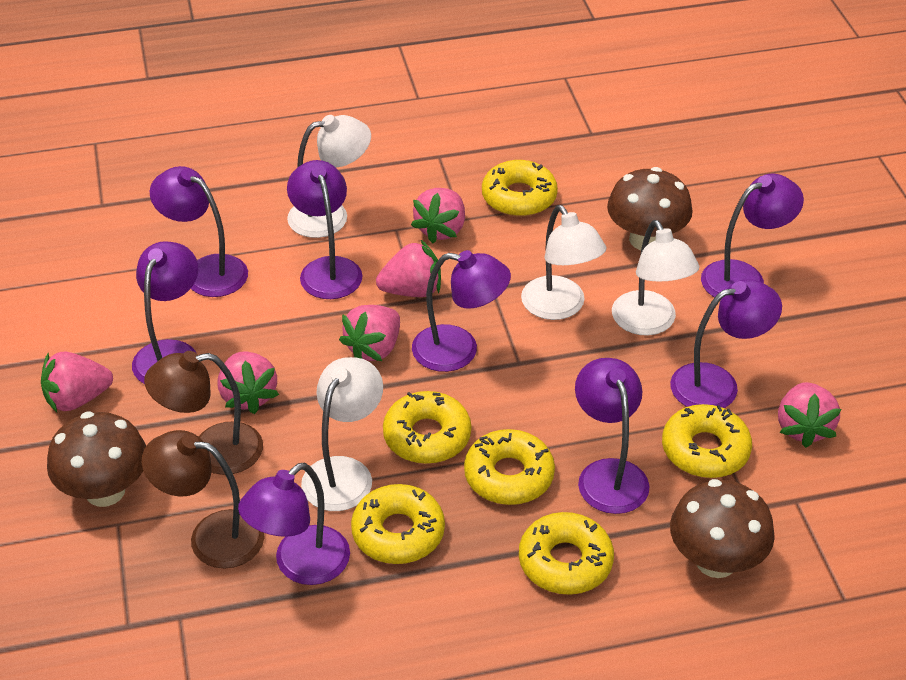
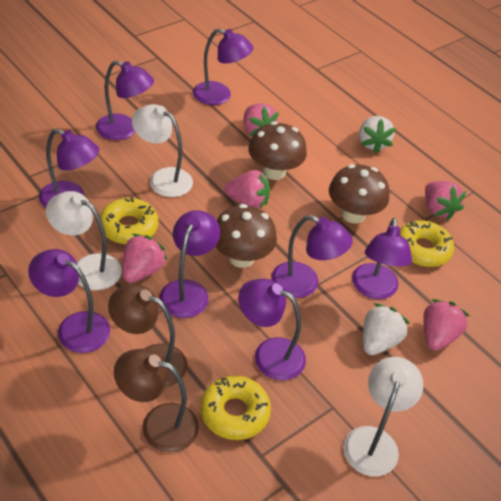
pink strawberry: [41,351,113,412] [218,351,279,414] [339,305,400,361] [376,240,441,297] [411,188,465,244] [778,382,841,448] = 6 -> [122,234,167,283] [225,170,270,209] [243,103,279,136] [423,299,470,351] [425,181,466,221] = 5
white lamp: [287,115,371,238] [301,357,383,511] [521,205,606,320] [612,220,699,336] = 4 -> [46,191,122,290] [132,104,193,197] [343,357,423,477] = 3
white strawberry: none = 0 -> [359,116,396,154] [363,303,410,355] = 2
yellow donut: [351,484,445,564] [383,391,471,464] [464,429,555,505] [482,160,558,217] [519,512,614,595] [662,404,752,478] = 6 -> [100,197,158,244] [200,375,271,440] [400,220,454,267] = 3

